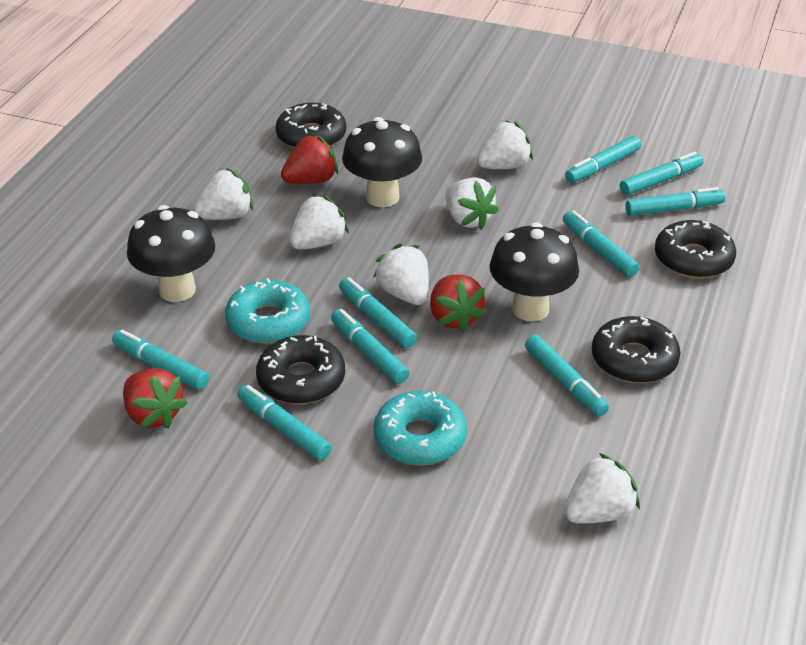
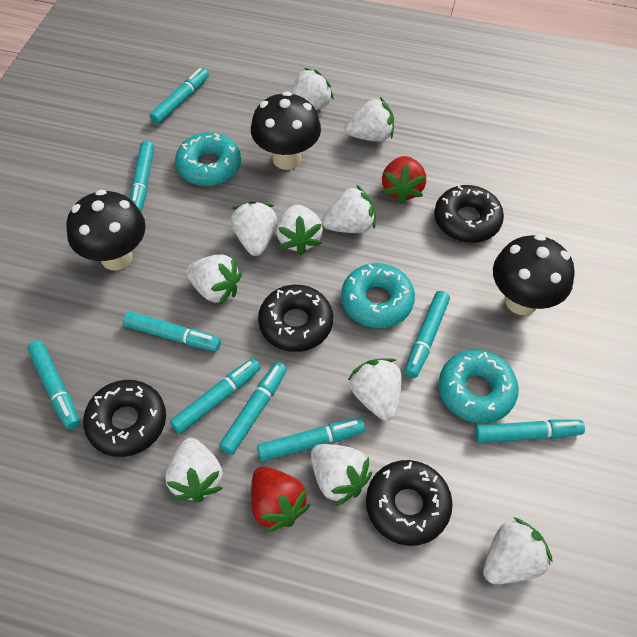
red strawberry: [123,368,188,429] [281,134,338,184] [430,274,486,333] = 3 -> [251,467,310,532] [382,156,426,204] = 2
turquoise donut: [225,278,310,344] [373,391,467,465] = 2 -> [175,132,241,186] [341,263,415,328] [438,350,519,423] = 3
white strawberry: [193,168,253,220] [289,195,349,249] [373,244,429,305] [446,177,499,230] [477,120,533,169] [564,453,640,524] = 6 -> [165,438,223,502] [186,254,242,305] [231,201,277,256] [276,205,323,255] [291,68,334,110] [311,444,372,506] [322,185,376,233] [345,97,394,142] [348,359,401,421] [483,517,553,584] = 10

